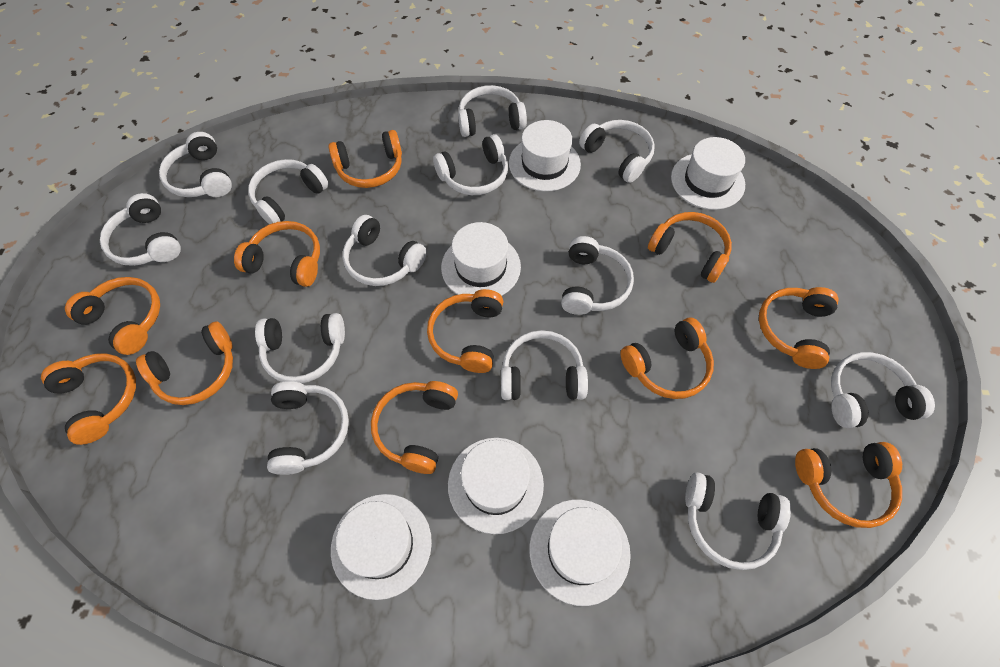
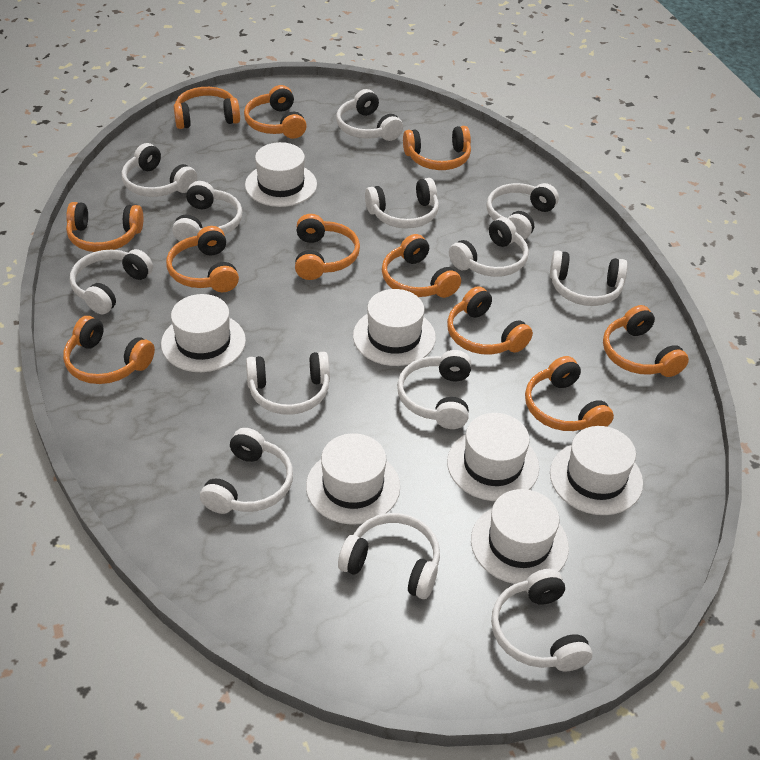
white hat: [331,494,432,600] [441,222,521,296] [448,438,544,534] [509,120,581,192] [529,500,631,606] [671,137,745,210] = 6 -> [161,294,246,372] [245,142,317,207] [306,433,400,524] [353,289,436,366] [447,413,539,501] [471,489,569,584] [550,426,643,515] = 7

